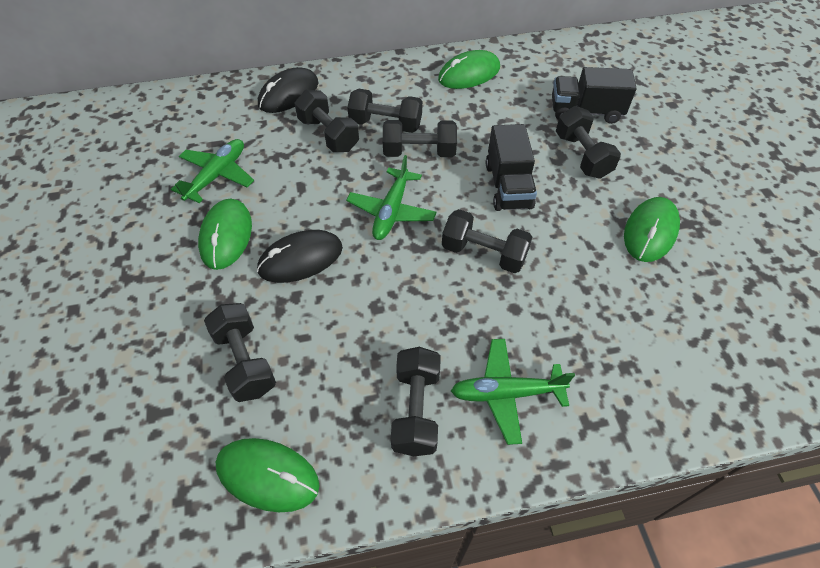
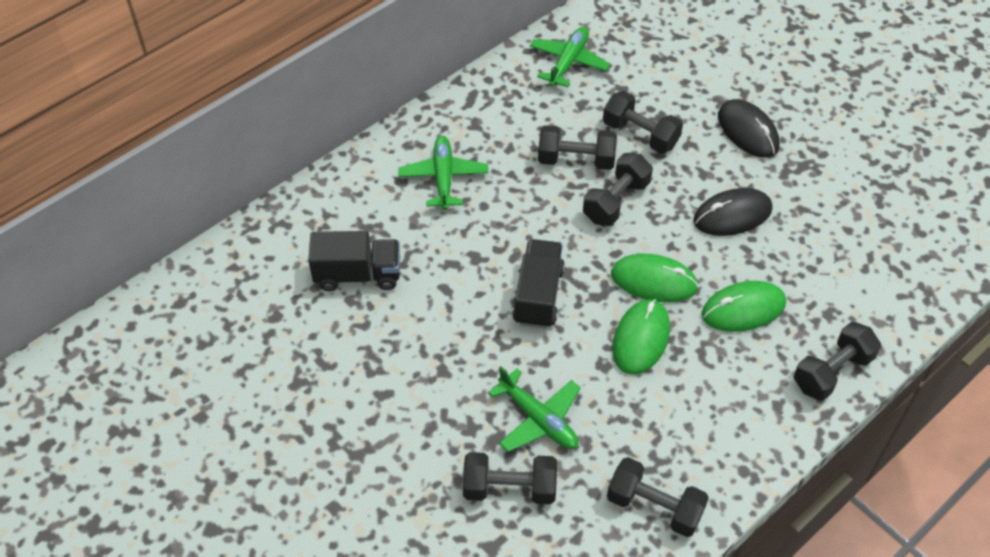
black dumbbell: [204,303,276,402] [294,89,359,152] [347,89,422,133] [383,120,457,157] [391,347,441,456] [442,209,532,273] [556,106,621,179] = 7 -> [463,452,557,504] [538,125,617,170] [583,153,653,226] [603,91,683,154] [607,457,709,537] [794,322,881,401] = 6
green mouse: [198,199,252,270] [216,438,320,512] [438,50,500,89] [624,197,680,262] = 4 -> [611,254,699,302] [612,299,670,375] [702,281,786,332] = 3

